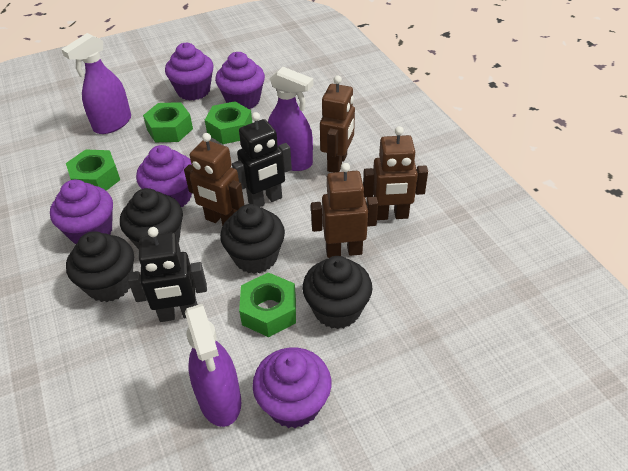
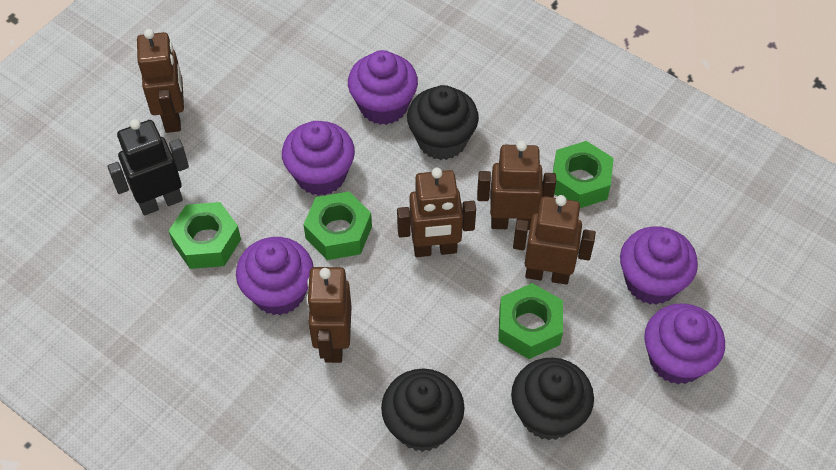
black cupcake: [66,231,134,302] [120,188,183,249] [220,204,285,274] [303,256,373,329] = 4 -> [381,369,465,452] [407,85,479,160] [511,358,594,440] = 3
black robot: [128,227,207,322] [232,112,292,207] = 2 -> [107,119,189,215] = 1
brown robot: [184,133,244,226] [311,163,378,258] [320,75,355,173] [363,126,428,220] = 4 -> [137,29,184,133] [306,267,352,363] [397,168,476,257] [477,140,556,230] [513,195,596,285] = 5
purple spray bottle: [61,33,131,134] [185,304,241,427] [268,67,313,171] = 3 -> none = 0

